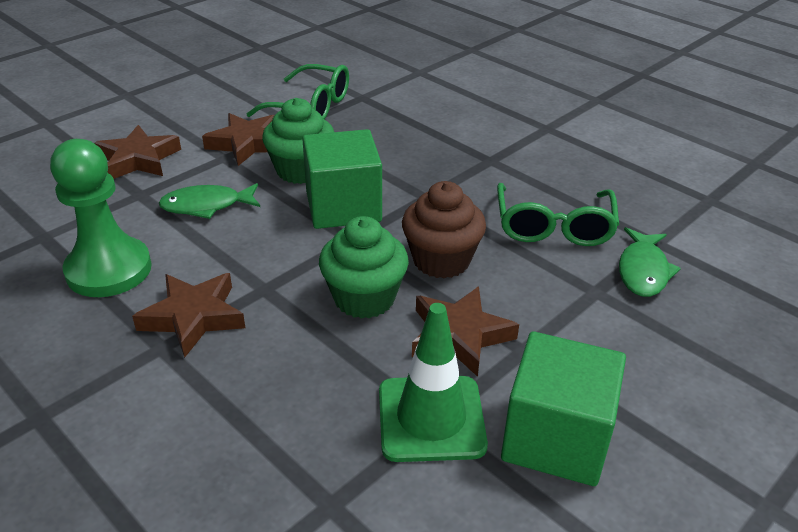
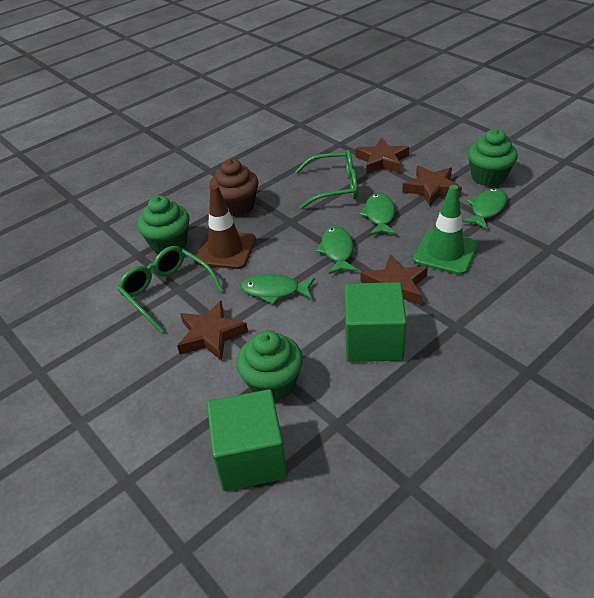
brown traffic cone: none = 0 -> [195,185,256,269] = 1
green cupcake: [262,98,334,184] [319,216,409,319] = 2 -> [137,195,190,254] [236,330,303,401] [468,129,518,187] = 3
green fish: [158,183,260,219] [619,227,681,297] = 2 -> [241,274,315,304] [316,226,357,274] [359,193,397,235] [462,188,507,230] = 4
green pawn: [50,139,152,297] = 1 -> none = 0

